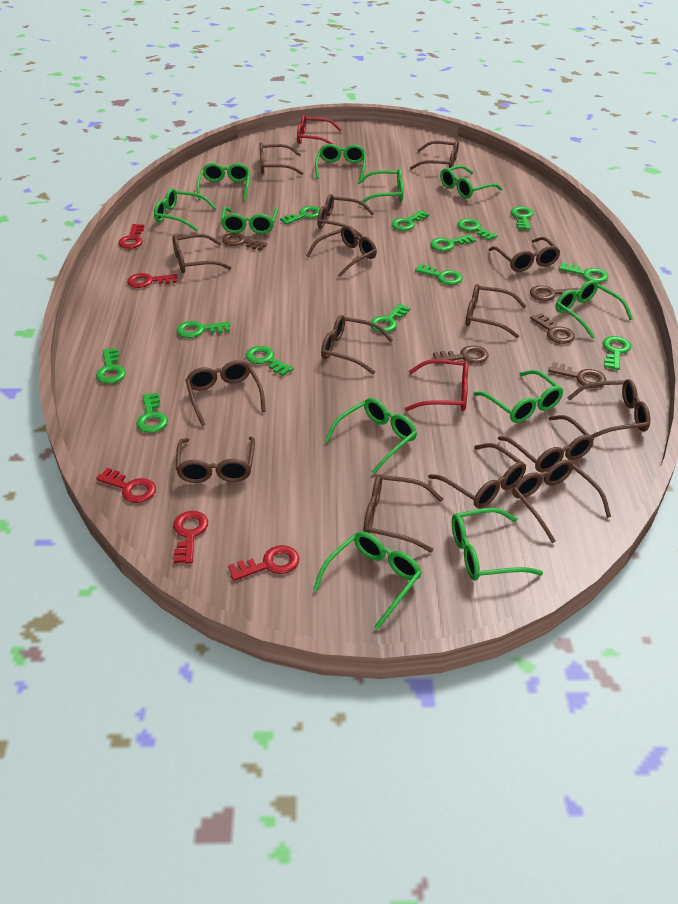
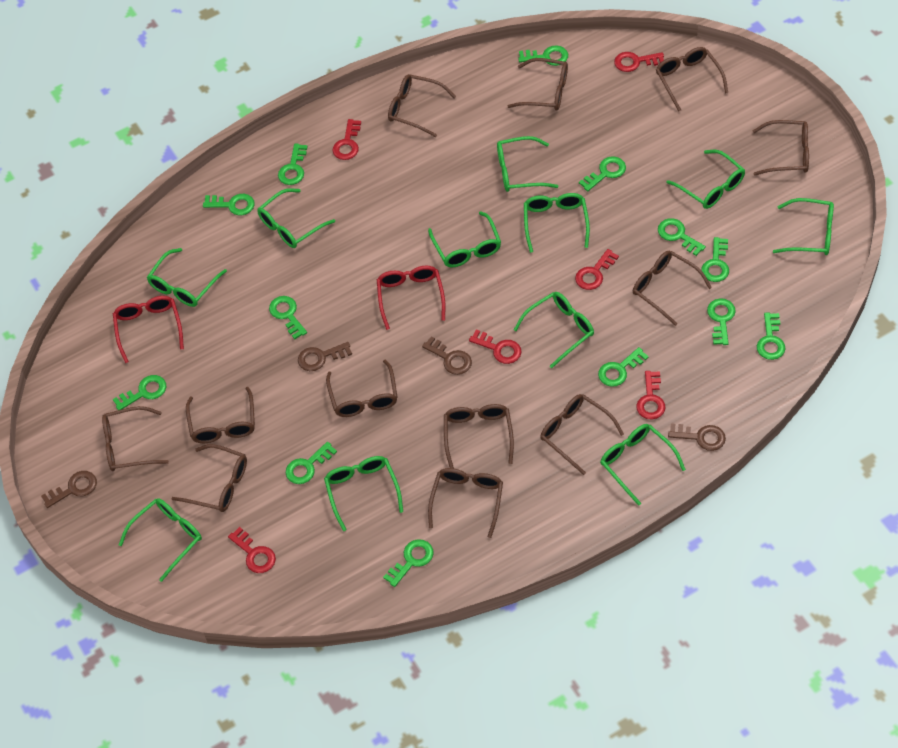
brown glasses: [172,234,232,273] [176,437,255,483] [185,360,266,426] [260,143,304,175] [306,226,377,277] [317,194,374,237] [321,315,393,374] [363,474,443,552] [410,140,459,170] [428,443,526,508] [466,284,526,338] [489,237,560,272] [498,415,594,473] [512,460,611,543] [567,379,650,438] = 15 -> [102,406,169,471] [171,444,247,512] [186,387,255,443] [326,360,398,417] [388,74,456,137] [428,468,503,538] [444,404,514,468] [507,58,568,111] [540,394,624,475] [633,251,712,326] [656,47,728,112] [753,120,809,176] = 12
brown key: [222,233,267,250] [433,345,489,364] [530,285,579,301] [530,313,575,344] [548,362,606,388] = 5 -> [41,471,97,508] [298,342,352,371] [422,336,472,375] [668,423,726,451] = 4
red key: [96,468,156,503] [118,224,144,249] [127,273,178,288] [173,511,208,564] [228,545,299,581] = 5 -> [228,527,276,573] [332,119,361,160] [469,329,522,364] [575,249,619,290] [614,52,664,72] [636,371,666,420] = 6

